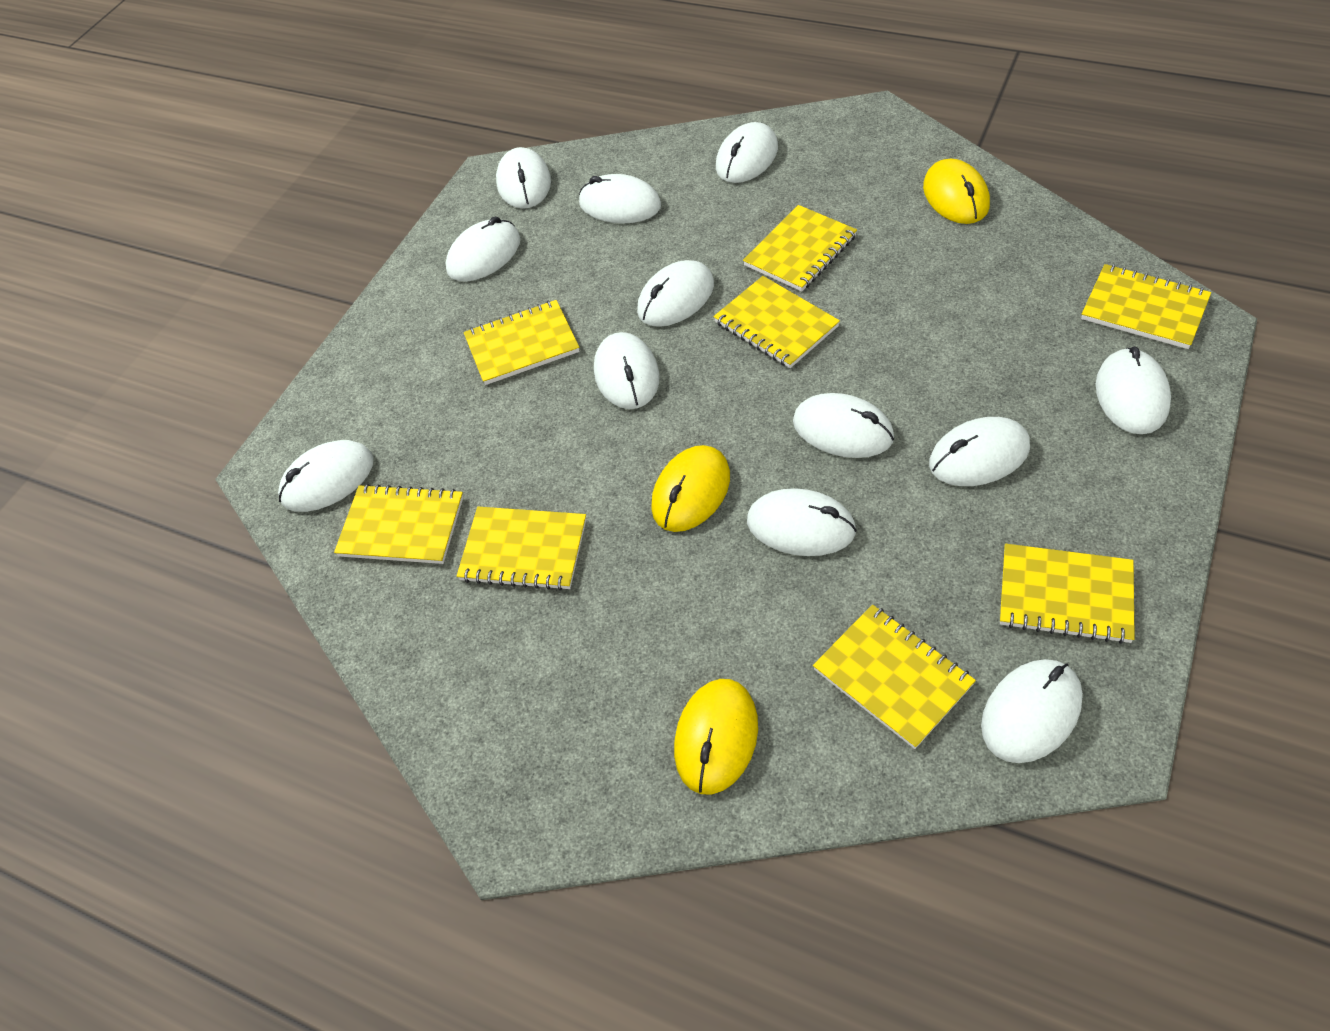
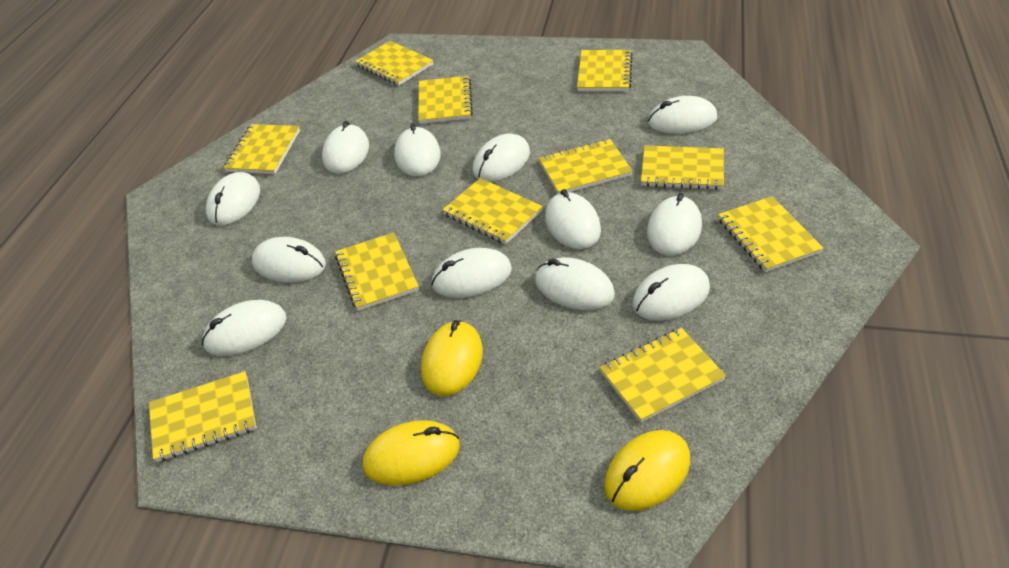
yellow notebook: [334,484,463,564] [457,507,586,591] [464,300,580,385] [714,276,840,368] [743,205,857,292] [813,605,976,749] [1000,544,1135,644] [1081,264,1211,349] = 8 -> [149,371,257,462] [223,124,300,174] [335,233,419,311] [355,41,433,86] [418,76,473,124] [442,178,543,244] [539,139,633,194] [577,50,633,91] [600,328,726,423] [641,146,724,190] [718,196,823,272] = 11

